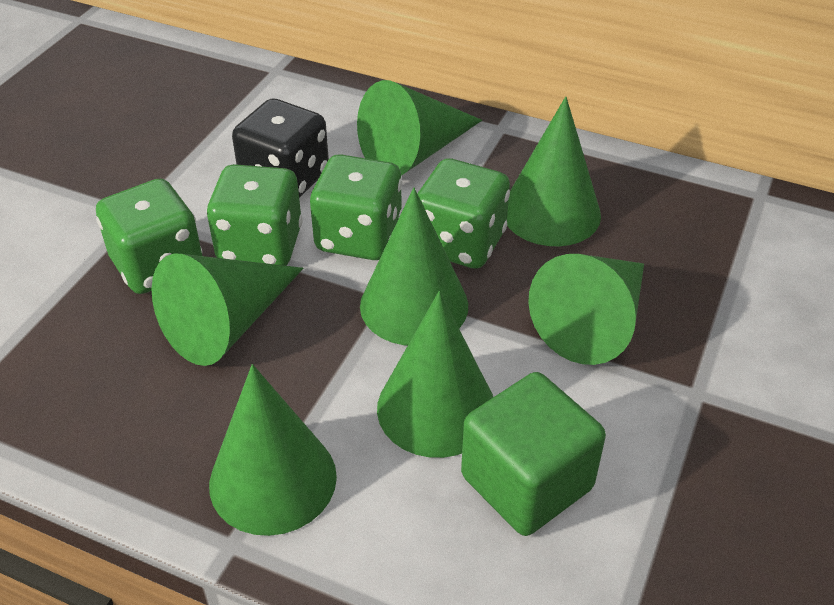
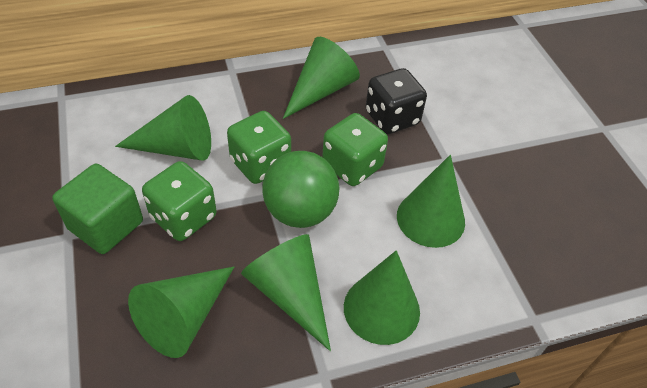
green ball: none = 0 -> [262,151,340,228] = 1
green cone: [152,254,304,366] [209,364,337,536] [357,80,482,176] [360,187,468,346] [377,291,493,458] [507,97,601,246] [528,254,644,365] = 7 -> [115,95,211,161] [128,267,234,358] [241,234,331,351] [283,37,360,119] [344,250,420,345] [397,155,465,248] = 6
green dice: [96,179,202,294] [207,164,302,266] [310,154,402,260] [418,158,510,269] = 4 -> [142,161,217,241] [227,111,291,184] [322,113,388,186] = 3

